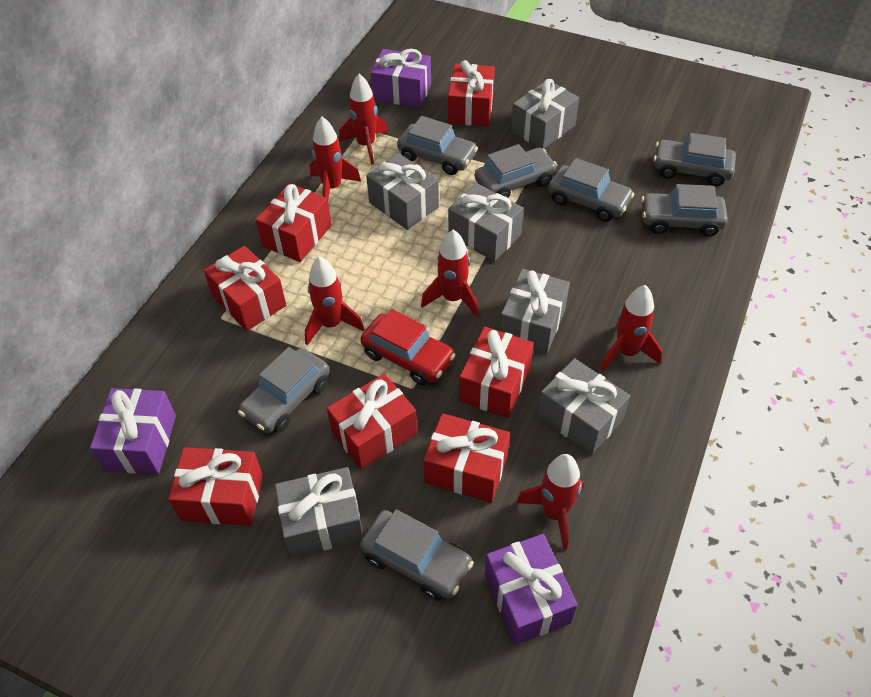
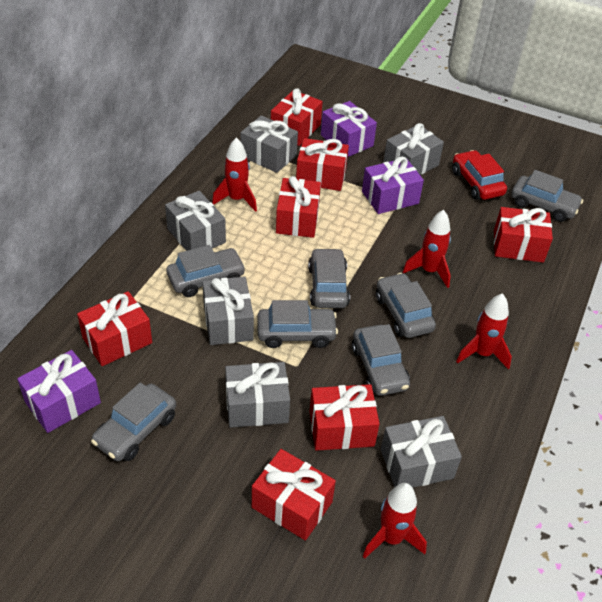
red rocket: [305,256,364,345] [310,117,361,199] [339,74,388,164] [421,230,479,317] [516,454,584,550] [600,285,662,371] = 6 -> [212,137,257,212] [363,483,427,559] [403,210,451,288] [456,293,512,370] = 4

